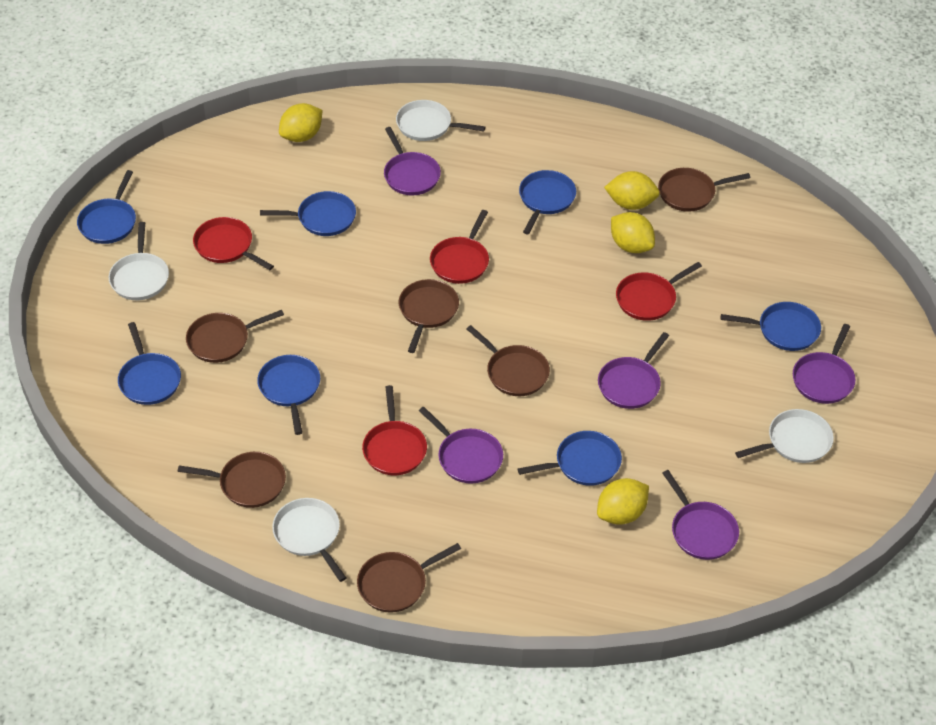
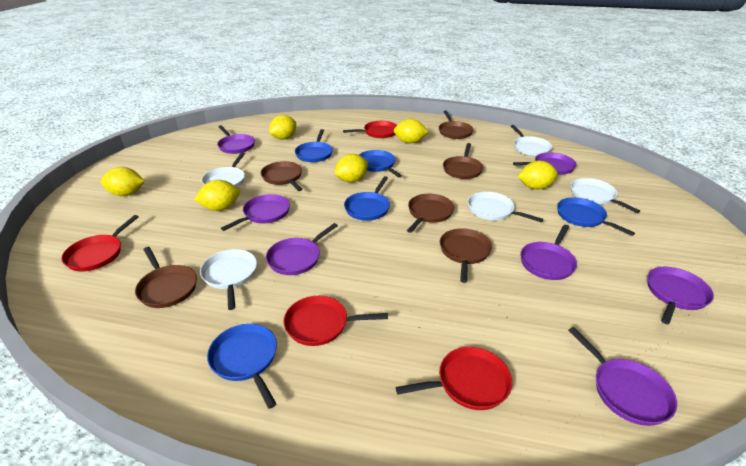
blue pan: [77,170,136,244] [118,322,181,405] [257,355,320,435] [260,191,356,236] [518,431,622,486] [519,170,576,234] [721,302,821,351] = 7 -> [207,324,277,409] [295,129,333,162] [344,176,390,221] [359,150,402,177] [557,197,635,236] = 5
purple pan: [384,127,441,195] [419,406,503,484] [598,332,669,409] [663,470,739,560] [793,324,855,404] = 5 -> [217,125,255,154] [221,194,290,231] [266,223,338,275] [513,152,577,175] [520,225,577,280] [568,327,677,426] [647,267,714,324] = 7
white pan: [109,222,169,300] [272,498,346,582] [396,100,485,141] [735,409,834,463] = 4 -> [200,249,257,310] [202,152,245,187] [468,192,543,222] [511,125,552,156] [571,178,640,213] = 5
yellow lemon: [279,103,322,142] [597,478,649,525] [604,171,660,210] [611,212,655,253] = 4 -> [101,167,145,196] [194,180,240,211] [269,115,296,140] [335,154,368,182] [394,119,428,143] [518,161,558,189] = 6

